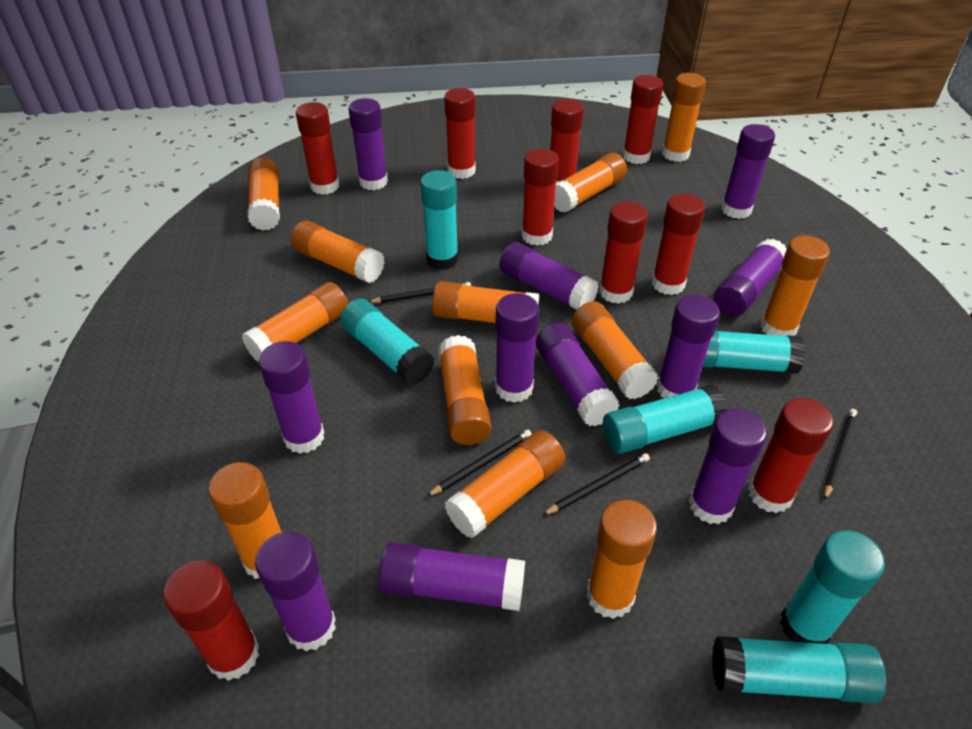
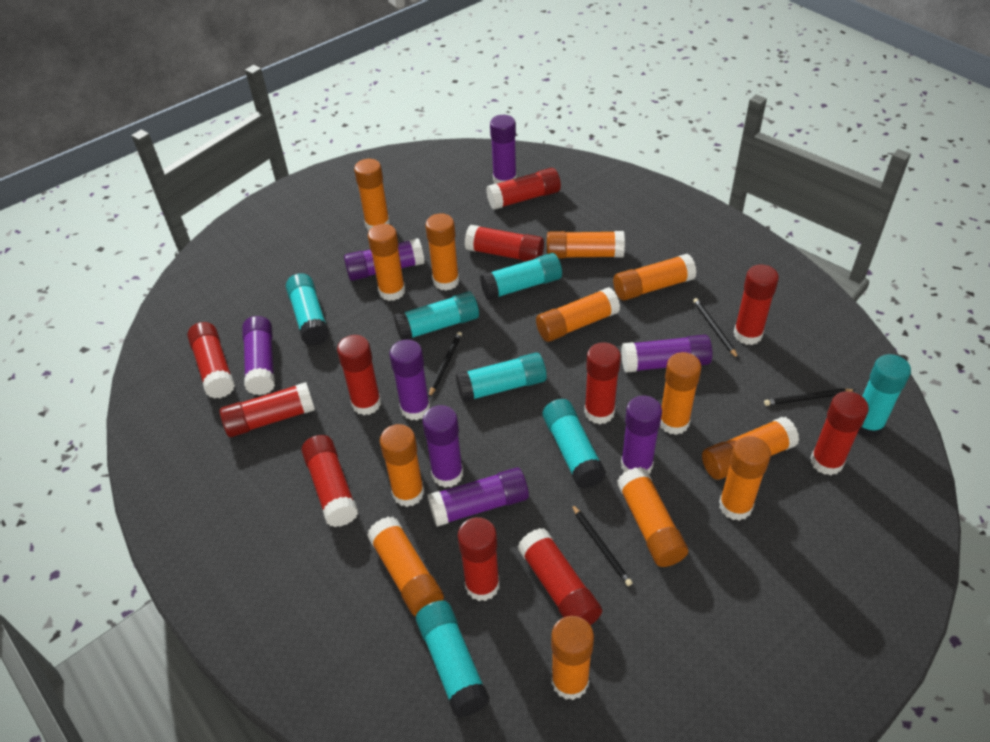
orange glue stick: [208,462,282,579] [242,282,348,363] [247,157,280,231] [291,221,385,283] [432,281,539,323] [438,335,491,445] [445,430,565,538] [554,153,627,213] [571,301,658,399] [587,500,657,619] [662,73,706,162] [760,235,830,336] = 12 -> [354,159,390,231] [367,517,444,616] [368,224,405,301] [380,424,425,507] [425,213,459,291] [536,287,620,342] [547,231,625,259] [551,616,594,700] [613,254,697,301] [617,467,688,567] [660,352,702,435] [702,417,799,480] [719,436,771,521] = 13
purple glue stick: [255,532,336,651] [259,341,325,454] [349,98,388,190] [378,542,525,611] [495,293,539,403] [500,242,599,310] [536,323,620,426] [657,295,720,398] [689,409,767,524] [714,239,787,316] [721,124,775,219] = 11 -> [242,316,275,395] [344,238,425,281] [389,340,430,420] [422,405,463,488] [428,467,529,527] [490,115,517,184] [621,335,712,373] [621,395,662,474] = 8
red glue stick: [163,561,259,681] [296,102,339,195] [444,88,476,179] [522,148,559,246] [550,99,584,183] [599,201,648,304] [623,75,663,164] [652,194,705,295] [748,398,834,513] = 9 -> [187,322,235,399] [219,382,315,437] [301,435,358,527] [337,335,381,415] [458,517,500,601] [465,225,544,262] [486,168,561,210] [518,528,602,625] [584,342,621,424] [734,264,779,345] [810,391,869,475] = 11
turquoise glue stick: [340,299,434,385] [420,170,458,270] [603,385,728,454] [703,330,805,374] [712,636,886,703] [780,530,885,644] = 6 -> [286,273,330,346] [394,291,479,340] [416,601,490,717] [456,353,547,403] [480,253,562,300] [543,399,606,489] [858,354,911,438] = 7

